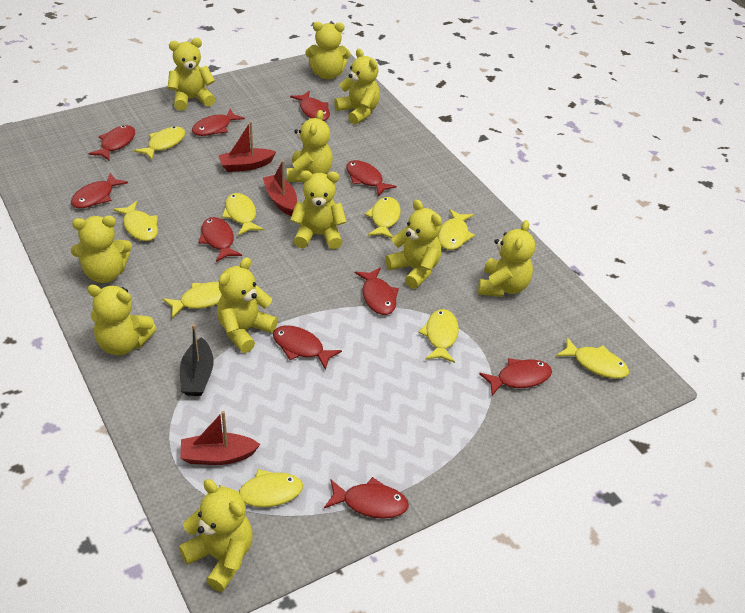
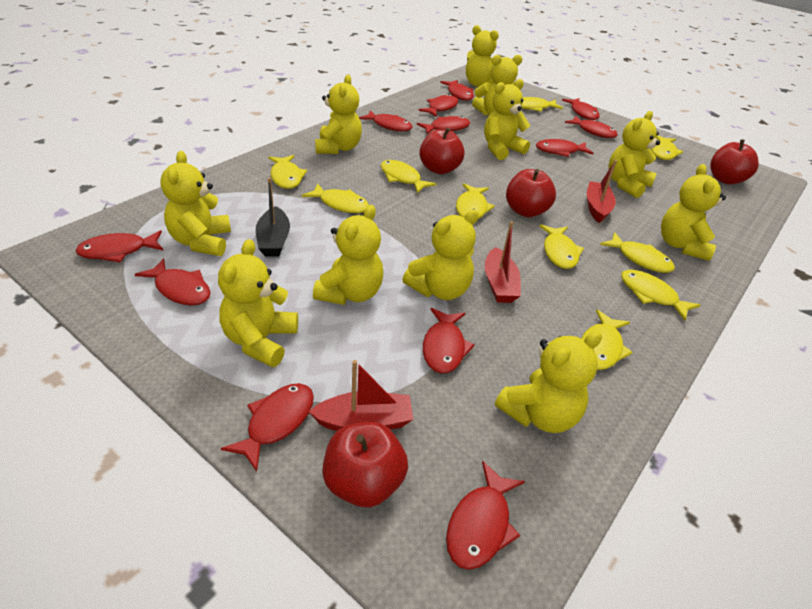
red apple: none = 0 -> [322,422,408,507] [419,128,465,174] [506,169,556,217] [710,140,759,184] = 4
red fish: [71,173,128,208] [88,125,135,161] [192,109,245,136] [198,217,242,262] [273,325,342,370] [290,91,330,121] [324,477,409,519] [346,160,397,196] [355,267,399,315] [479,358,552,396] = 10 -> [75,230,164,262] [135,258,211,305] [221,383,314,471] [359,110,412,131] [417,116,470,134] [418,94,458,117] [423,308,475,373] [440,80,474,101] [446,461,525,570] [536,139,593,157] [562,98,600,120] [565,115,618,138] = 12
yellow fish: [113,201,158,241] [134,127,185,160] [162,282,222,318] [219,469,303,507] [222,193,264,236] [365,197,401,238] [418,309,459,363] [438,209,475,250] [556,337,629,379] = 9 -> [268,155,307,189] [302,183,369,213] [381,160,436,194] [456,183,495,219] [522,97,563,112] [540,225,584,269] [581,309,633,370] [600,232,675,273] [621,270,701,320] [651,135,683,160] = 10

